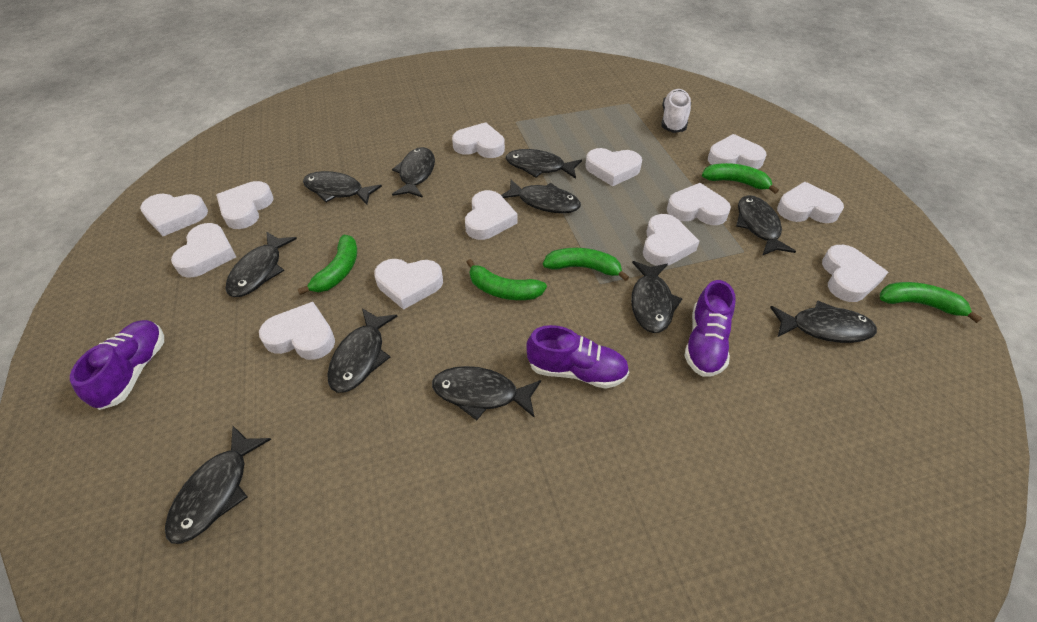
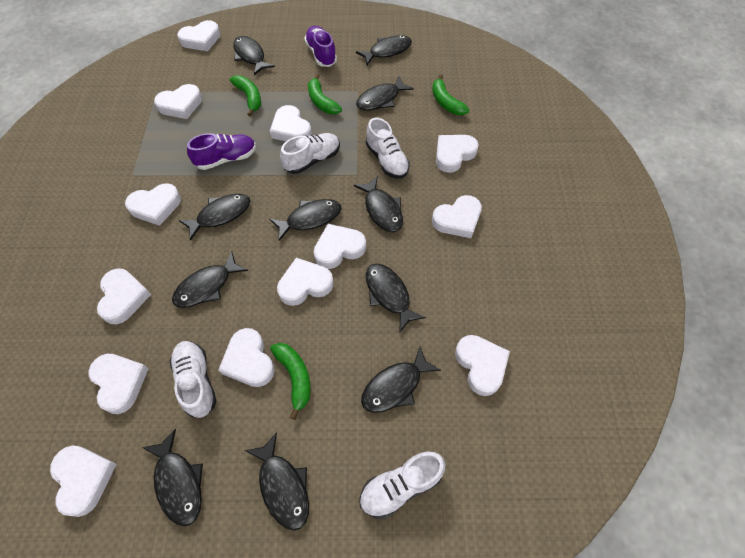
green banana: [298,235,357,295] [466,259,547,300] [543,248,629,281] [702,163,779,194] [880,282,982,323] = 5 -> [229,75,261,117] [270,343,311,420] [308,74,342,114] [432,74,470,115] = 4
purple shoe: [70,320,164,410] [526,325,629,389] [684,280,736,377] = 3 -> [187,133,256,170] [304,26,337,67] = 2
white shoe: [662,89,691,133] = 1 -> [170,341,217,418] [280,133,340,174] [359,452,445,519] [366,117,410,179] = 4

